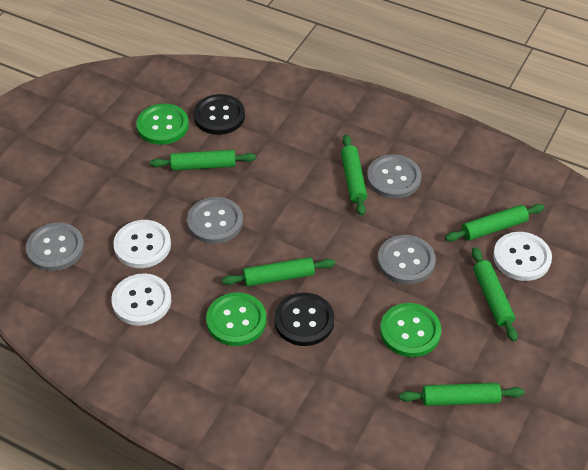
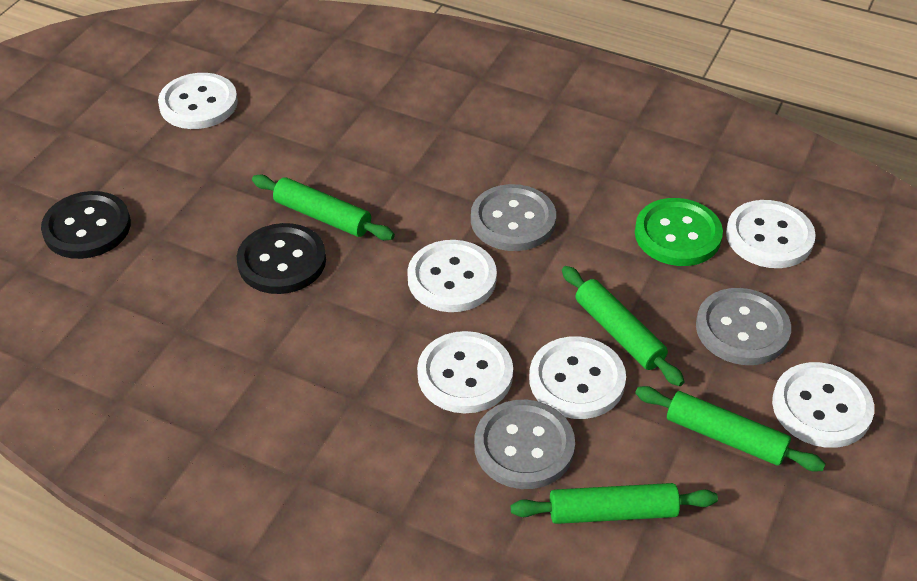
green button: [136,104,189,145] [206,292,267,346] [380,303,441,357] = 3 -> [635,198,723,266] = 1
green rolling pin: [150,150,256,171] [222,257,335,286] [341,135,367,216] [399,383,524,406] [445,204,545,242] [472,247,518,342] = 6 -> [252,175,395,240] [511,483,718,524] [562,266,685,386] [635,386,825,472] = 4
grey button: [26,223,84,271] [187,197,243,244] [367,154,421,199] [378,235,436,284] = 4 -> [471,184,556,251] [474,400,575,489] [696,288,791,365] = 3
white button: [111,273,171,326] [113,220,171,268] [493,232,552,281] = 3 -> [158,73,238,129] [407,240,497,312] [417,331,513,413] [529,336,626,419] [726,200,816,268] [772,362,874,448] = 6

